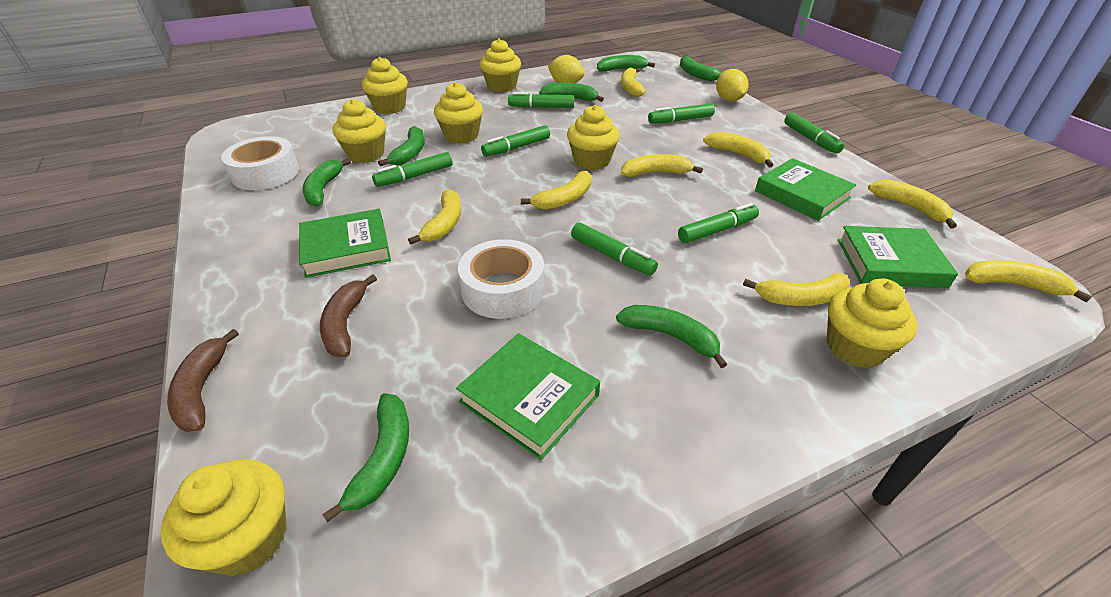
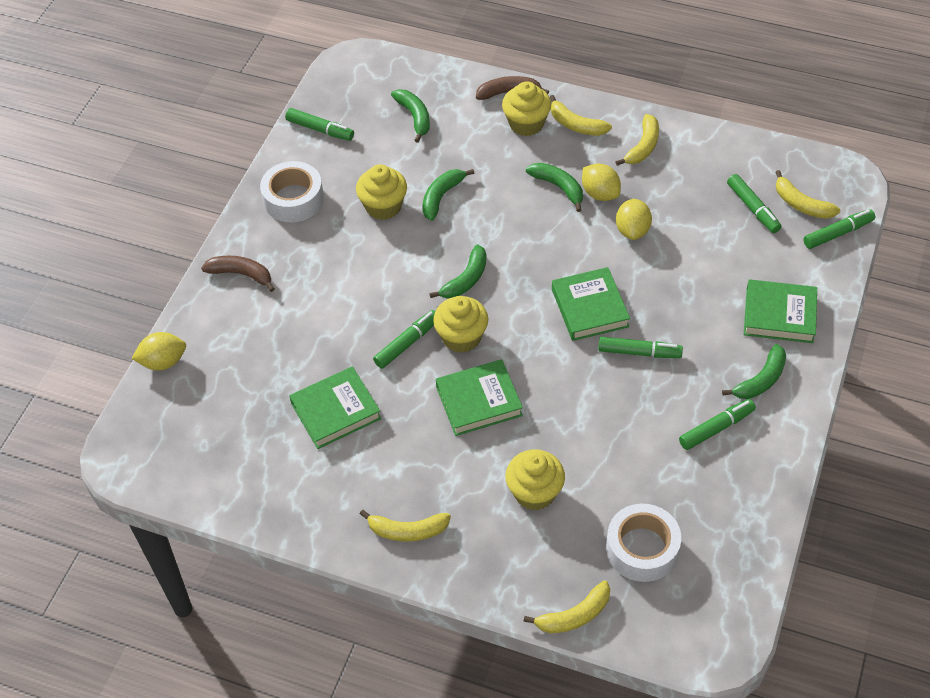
green banana: [303,158,351,207] [322,393,409,523] [378,126,425,166] [539,83,604,102] [597,55,655,72] [616,305,727,368] [680,55,722,81] = 7 -> [391,89,430,143] [422,169,474,221] [429,244,486,299] [526,163,583,212] [722,344,786,399] = 5
green marker: [372,152,453,187] [481,125,550,157] [508,92,574,108] [571,223,658,275] [648,103,715,124] [678,203,759,243] [784,113,844,154] = 7 -> [285,108,354,141] [373,310,435,369] [598,337,683,358] [679,399,756,450] [727,174,782,233] [803,209,875,249] = 6
yellow banana: [408,189,461,244] [521,171,591,210] [621,68,645,97] [621,154,703,177] [703,132,773,168] [743,273,850,306] [868,179,957,228] [965,261,1092,302] = 8 -> [360,510,451,542] [523,580,610,633] [550,95,612,136] [616,114,659,166] [775,170,840,219] = 5
yellow cupcake: [161,459,287,576] [332,99,386,163] [362,57,408,114] [434,82,483,144] [480,39,521,92] [567,105,620,170] [826,278,917,368] = 7 -> [356,164,407,220] [433,296,488,353] [502,81,551,136] [505,449,565,510] = 4
yellow lemon: [548,55,585,83] [716,69,749,101] = 2 -> [132,332,186,370] [582,164,621,201] [616,199,652,240] = 3

